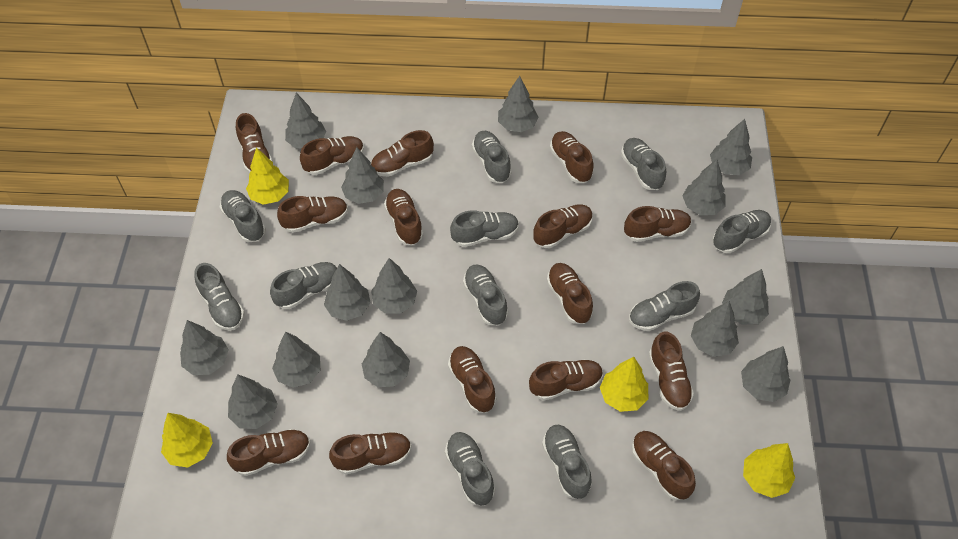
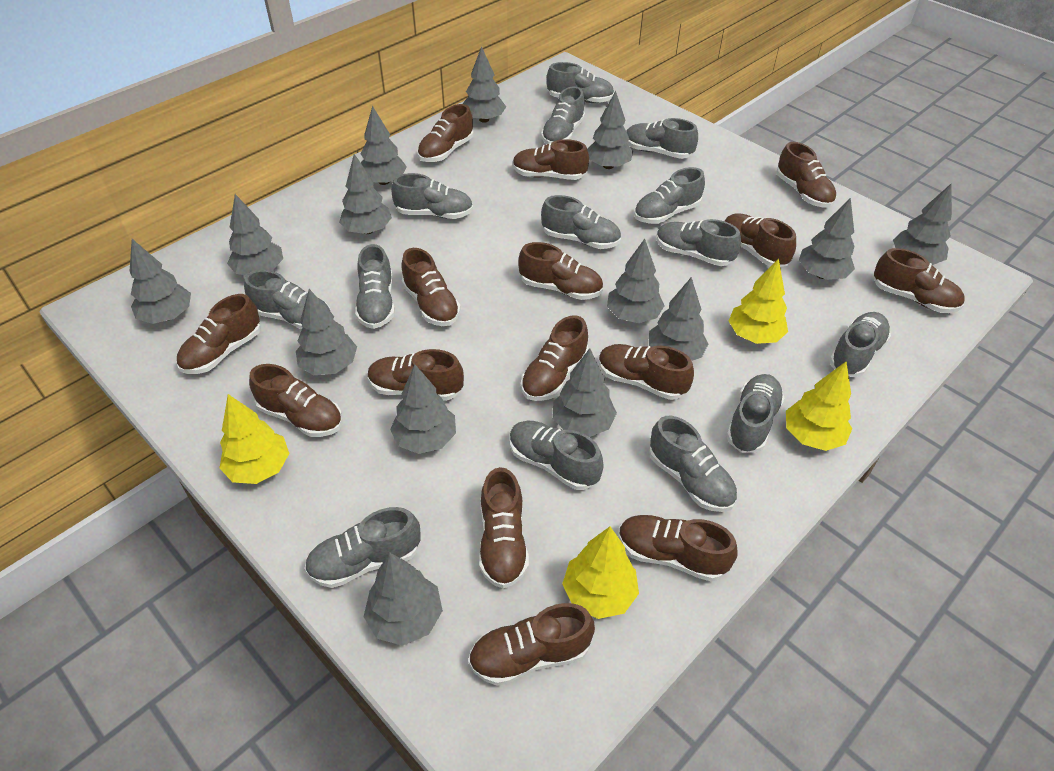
grey shoe: [194,263,245,331] [220,190,266,242] [270,262,337,309] [445,432,495,506] [450,210,519,247] [463,264,508,325] [472,131,512,183] [542,425,592,499] [621,138,666,190] [629,281,700,331] [713,210,771,253] = 11 -> [244,270,331,329] [304,507,421,588] [355,244,395,329] [391,173,473,219] [510,421,604,490] [541,86,585,144] [541,195,621,249] [547,62,614,103] [626,118,698,159] [634,167,705,224] [649,416,737,512] [656,219,741,266] [726,374,784,453] [829,312,891,377] = 14

